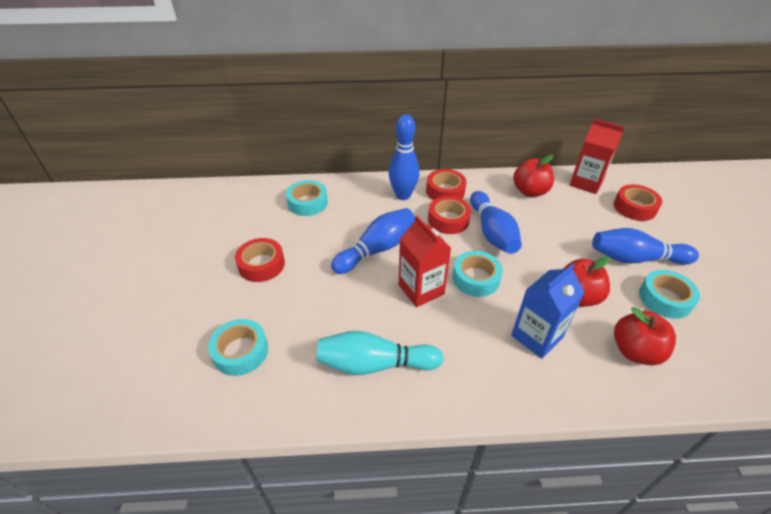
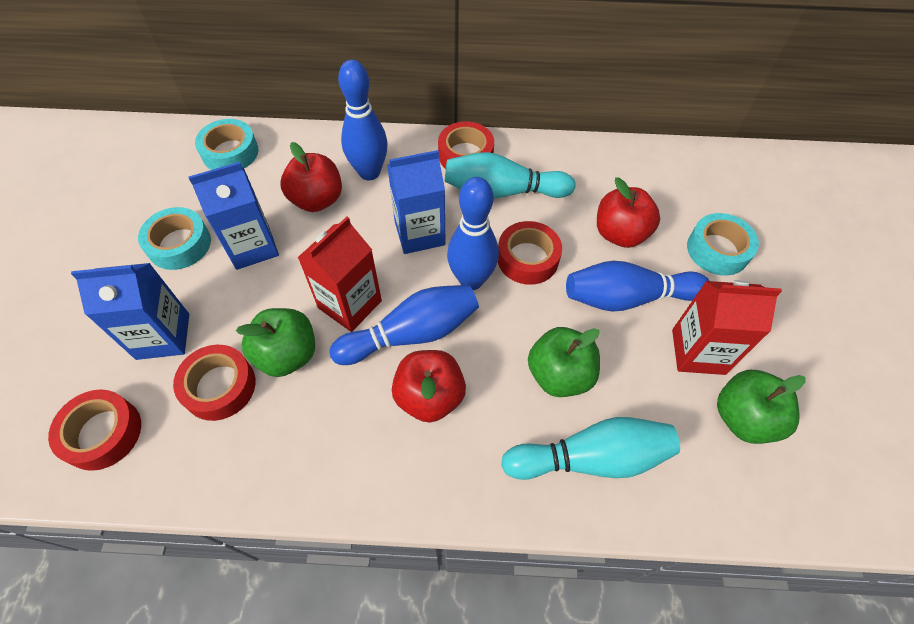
blue carton: [511,264,585,359] = 1 -> [71,263,189,360] [189,162,279,270] [387,150,446,254] = 3
green apple: none = 0 -> [236,308,315,377] [528,327,600,397] [717,370,806,444] = 3
turquoise bowling pin: [316,331,444,375] = 1 -> [445,152,576,198] [501,417,680,480] = 2
turquoise tape: [208,319,268,376] [286,180,328,216] [453,251,503,297] [639,270,700,319] = 4 -> [138,207,211,270] [195,119,258,170] [687,213,759,276] = 3

